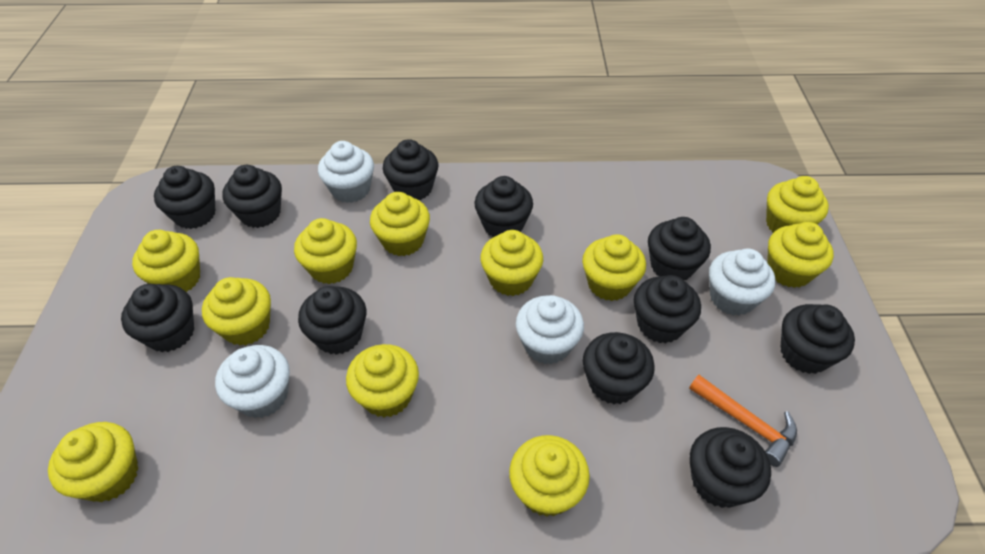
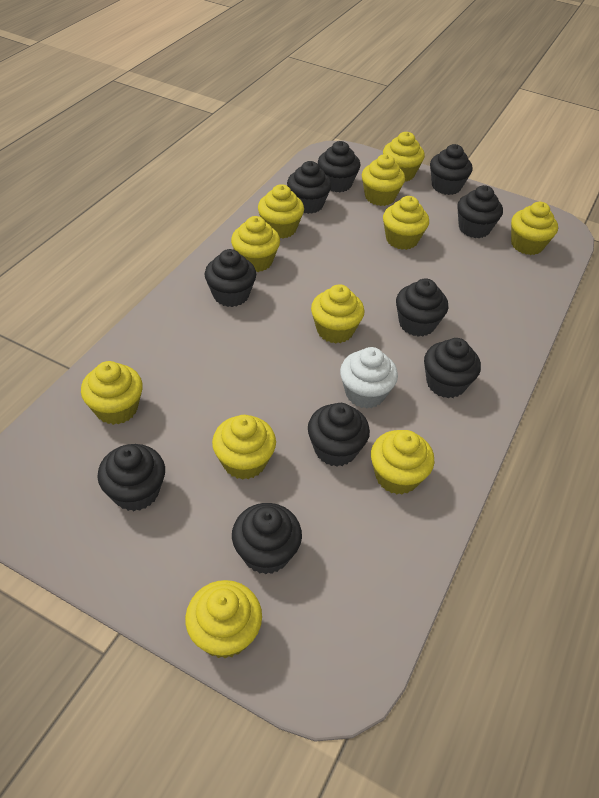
black cupcake: [121,284,194,352] [154,166,215,229] [222,165,282,228] [298,286,366,355] [383,139,438,200] [474,176,533,237] [583,332,655,404] [634,275,701,343] [648,217,711,280] [690,427,771,508] [781,304,855,374] = 11 -> [97,444,165,511] [205,249,256,307] [232,503,302,574] [287,161,332,214] [308,403,370,467] [318,141,360,192] [396,278,448,337] [424,338,481,398] [430,144,473,195] [457,185,503,238] = 10
orange hammer: [689,375,797,467] = 1 -> none = 0
white cupcake: [215,345,290,418] [318,141,374,203] [516,295,584,364] [709,249,775,316] = 4 -> [340,347,398,409] = 1

